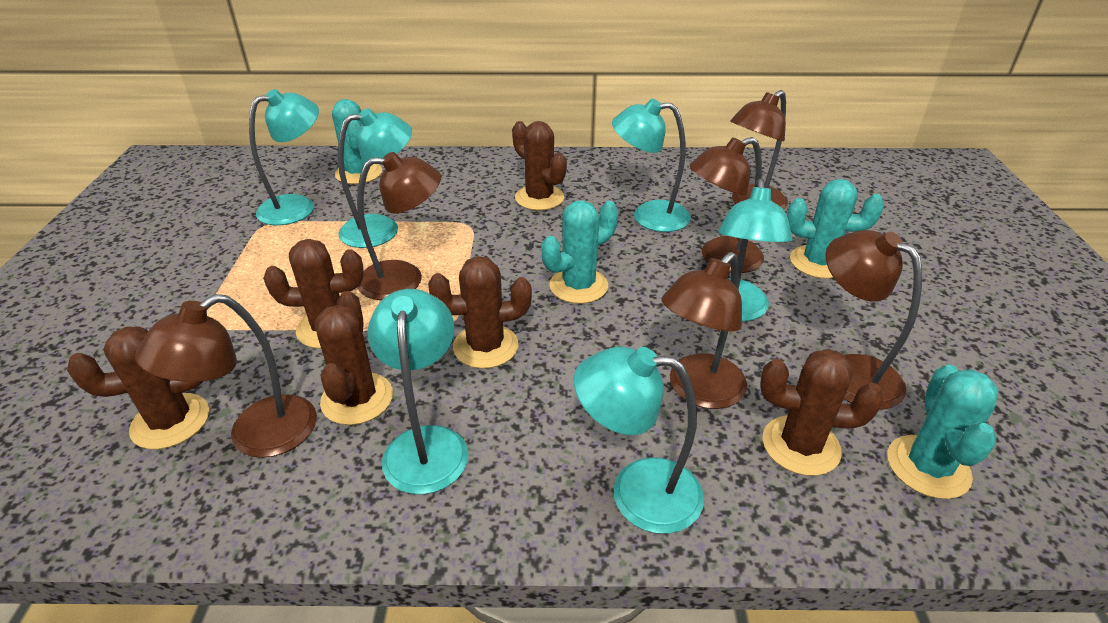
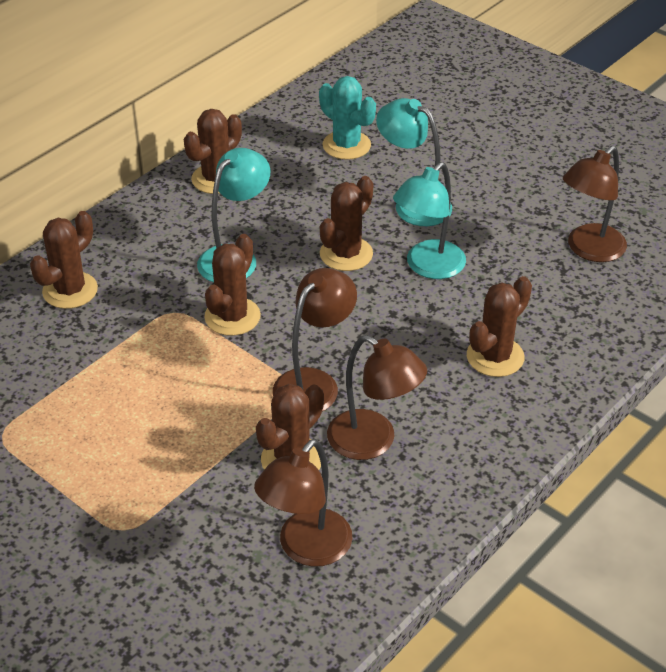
brown lamp: [135,294,317,458] [357,152,441,300] [661,252,747,409] [690,137,764,273] [730,90,788,210] [825,230,922,409] = 6 -> [254,439,352,567] [273,268,357,412] [327,335,427,460] [563,146,627,262] = 4
turquoise cactus: [332,99,382,184] [542,200,618,304] [787,179,884,279] [887,365,999,499] = 4 -> [319,76,376,160] = 1
turquoise lamp: [249,89,319,225] [338,108,412,248] [367,289,469,494] [574,347,704,534] [612,99,691,232] [718,178,793,322] = 6 -> [197,148,270,282] [376,98,452,226] [393,162,466,279] = 3

